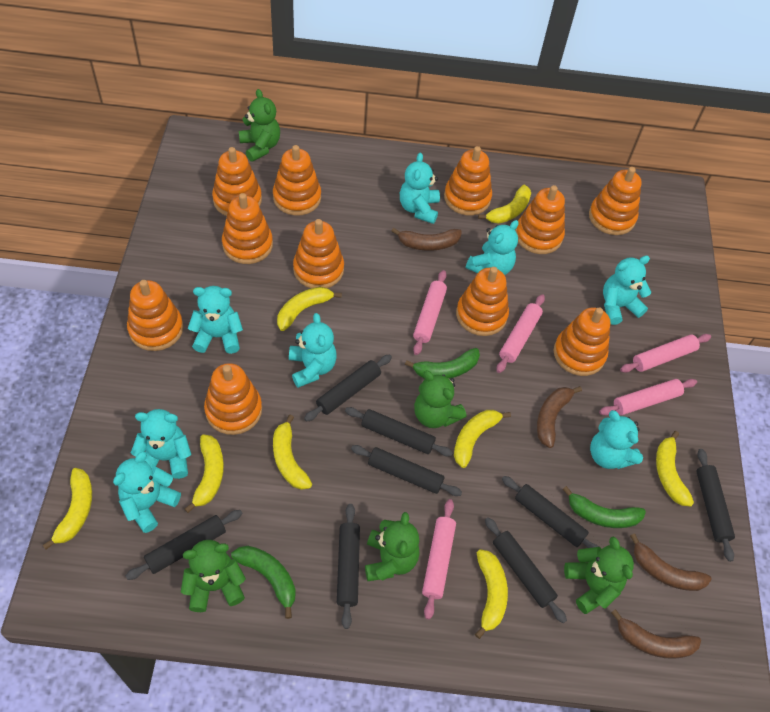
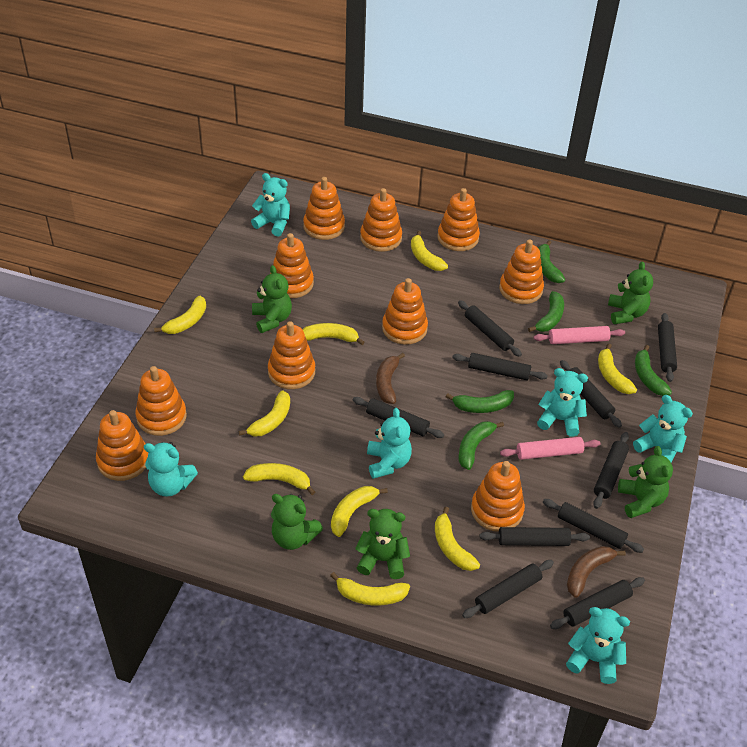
black rolling pin: [126,510,242,580] [304,354,392,422] [337,504,360,629] [345,407,453,456] [351,445,462,496] [485,517,567,623] [502,476,599,548] [696,449,735,562] = 8 -> [353,397,444,438] [452,353,548,380] [458,300,522,357] [462,560,554,618] [479,527,590,546] [543,499,644,553] [550,577,645,629] [560,360,622,428] [593,432,629,509] [658,313,677,382] = 10
brown banana: [391,228,462,251] [537,386,582,448] [611,609,701,659] [630,533,712,591] = 4 -> [376,353,405,404] [567,546,626,598] = 2
green banana: [231,546,296,619] [405,348,480,379] [562,486,646,528] = 3 -> [446,390,514,413] [458,421,504,470] [528,291,564,332] [538,240,565,283] [635,345,672,396] = 5
orange stacking toy: [127,280,183,351] [204,363,262,435] [212,147,262,216] [222,193,273,264] [273,145,321,216] [293,219,344,288] [444,146,492,215] [456,267,509,336] [515,185,565,254] [554,307,611,376] [589,167,642,235] = 11 -> [96,410,149,481] [135,366,187,436] [268,321,315,389] [270,233,314,298] [303,177,345,240] [360,188,402,252] [382,278,428,345] [437,188,480,251] [471,461,525,532] [499,239,544,304] = 10
pink rolling pin: [413,270,447,355] [422,499,456,620] [497,294,545,373] [599,379,697,415] [620,334,711,373] = 5 -> [500,437,600,460] [534,326,625,344] = 2
turquoise teddy bear: [113,451,181,533] [131,409,191,479] [188,286,243,354] [289,313,337,388] [400,153,440,224] [466,220,519,275] [590,410,643,469] [603,255,651,325] = 8 -> [144,442,198,497] [251,173,290,237] [367,408,412,479] [537,368,588,437] [566,607,630,684] [633,395,693,463] = 6
yellow banana: [43,468,92,549] [185,435,224,513] [273,415,312,490] [277,287,342,331] [454,410,511,468] [475,549,508,639] [478,185,531,224] [656,431,694,506] = 8 -> [154,296,206,334] [238,390,290,437] [243,463,315,495] [302,323,365,345] [330,572,410,606] [331,486,388,537] [411,231,448,271] [435,506,480,571] [598,343,637,394] = 9

